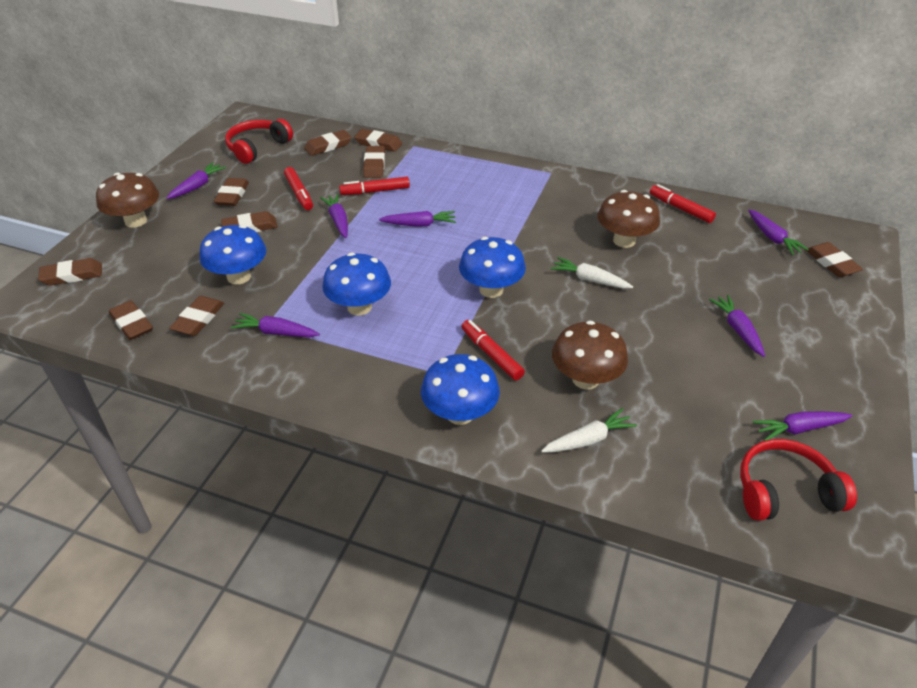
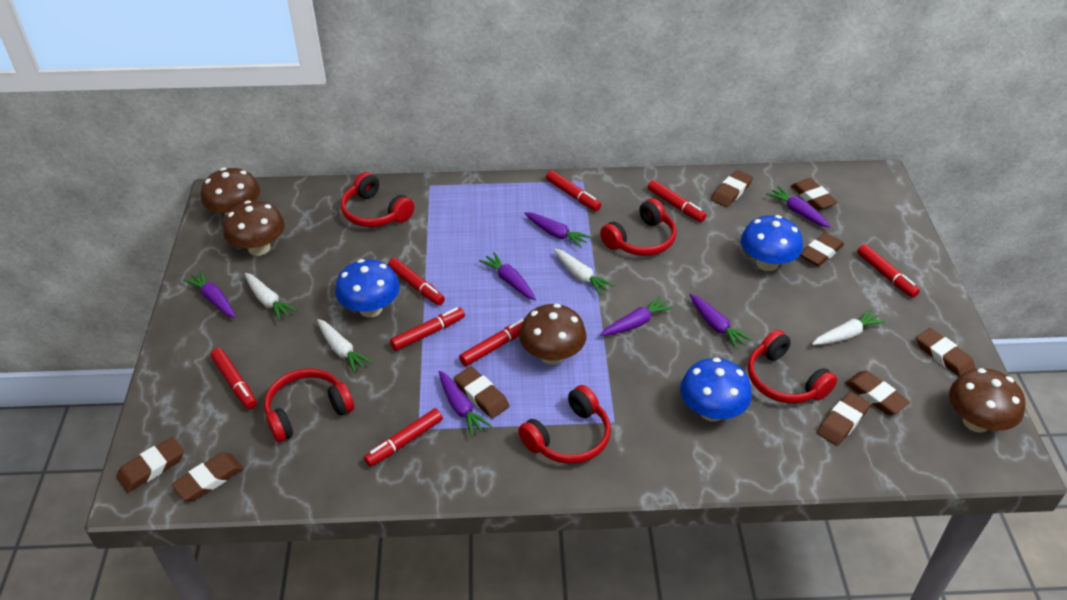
blue mushroom: [200,225,266,284] [322,253,391,316] [421,354,500,425] [459,237,526,298] = 4 -> [335,259,400,317] [680,357,752,421] [741,215,803,271] = 3
brown mushroom: [96,173,159,228] [552,320,628,390] [598,190,660,248] = 3 -> [201,168,260,216] [223,200,285,256] [519,304,586,365] [949,368,1025,433] = 4
red headphones: [225,119,293,164] [740,439,857,521] = 2 -> [264,368,354,442] [341,172,414,227] [518,385,611,464] [600,199,677,256] [748,330,837,403] = 5
red marker: [284,167,313,210] [339,177,410,195] [461,320,525,381] [650,184,716,223] = 4 -> [211,348,257,409] [364,408,443,467] [388,258,445,305] [390,307,465,351] [459,319,524,366] [546,170,601,211] [648,180,706,222] [857,244,920,298] = 8
white carrot: [541,408,637,453] [551,257,633,289] = 2 -> [245,273,297,321] [317,319,373,374] [554,249,615,295] [812,309,886,345] = 4

